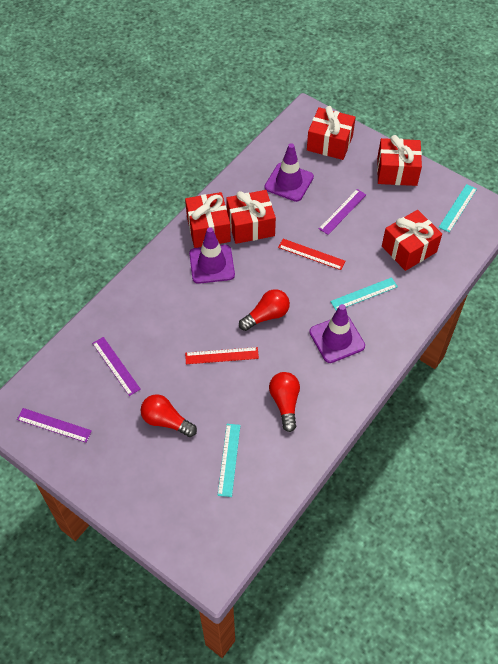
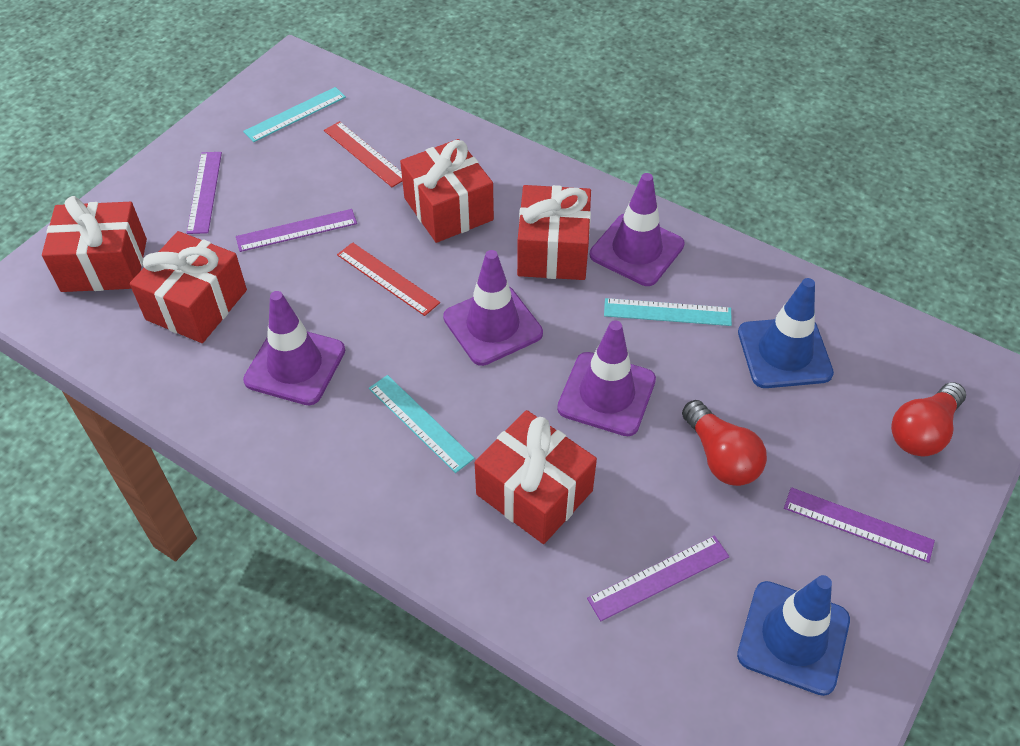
blue traffic cone: none = 0 -> [737,575,850,696] [738,278,834,388] = 2
purple ruler: [17,408,92,442] [92,337,141,396] [319,189,366,235] = 3 -> [187,152,222,234] [236,209,357,252] [587,535,729,621] [784,487,935,563] = 4
purple traffic cone: [189,227,235,284] [265,143,314,202] [309,304,365,363] = 3 -> [243,291,345,405] [443,250,543,366] [557,320,656,436] [590,173,685,286] = 4
red light bulb: [141,394,197,437] [239,289,290,331] [269,372,300,432] = 3 -> [682,400,767,486] [891,382,966,457] = 2

